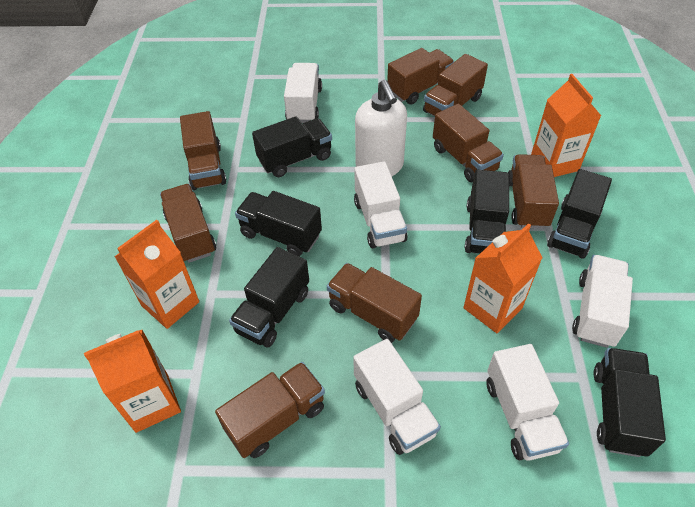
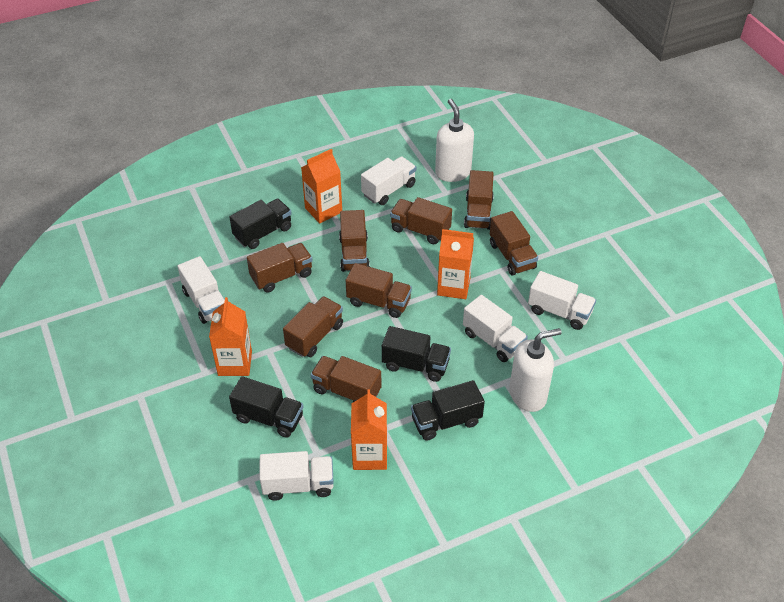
black truck: [229,247,309,347] [235,191,322,256] [252,116,332,177] [465,170,509,254] [547,169,612,259] [594,348,666,457] = 6 -> [229,199,292,249] [229,376,303,438] [382,326,451,382] [411,380,485,441] = 4
white soap dispenser: [355,80,407,176] = 1 -> [435,99,474,182] [509,328,562,412] = 2

